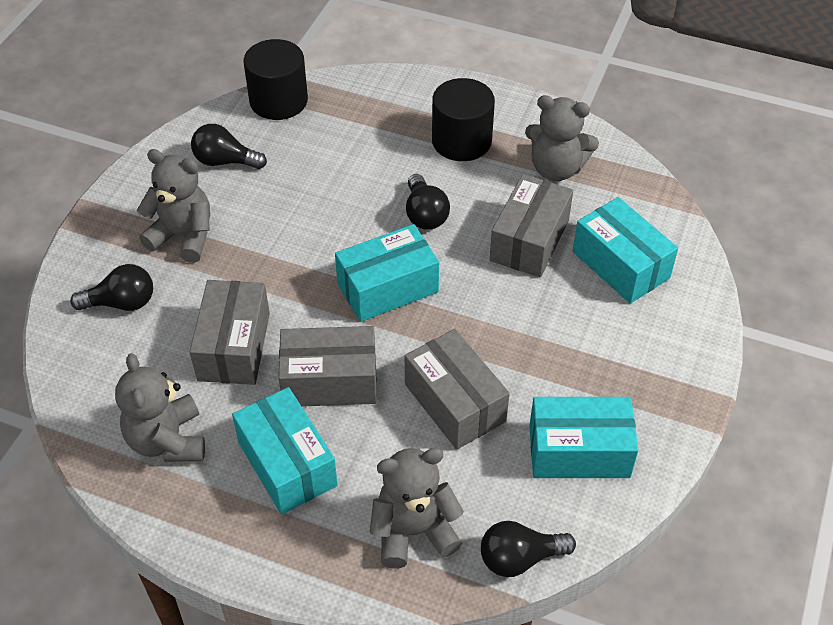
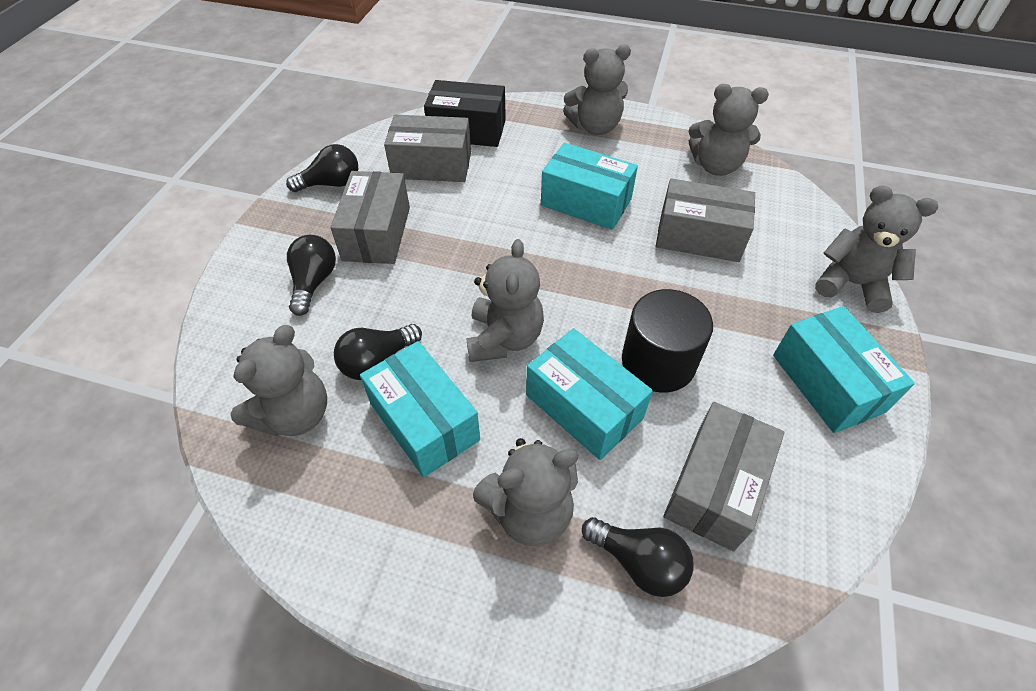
black box: none = 0 -> [424,80,506,147] = 1
black cylinder: [243,39,308,120] [432,78,495,161] = 2 -> [622,289,713,393] = 1
grey teddy bear: [115,353,205,462] [137,149,210,263] [370,448,464,569] [525,95,599,181] = 4 -> [230,325,327,436] [466,239,544,362] [473,438,578,546] [563,45,631,135] [689,84,769,176] [815,185,938,313] = 6

